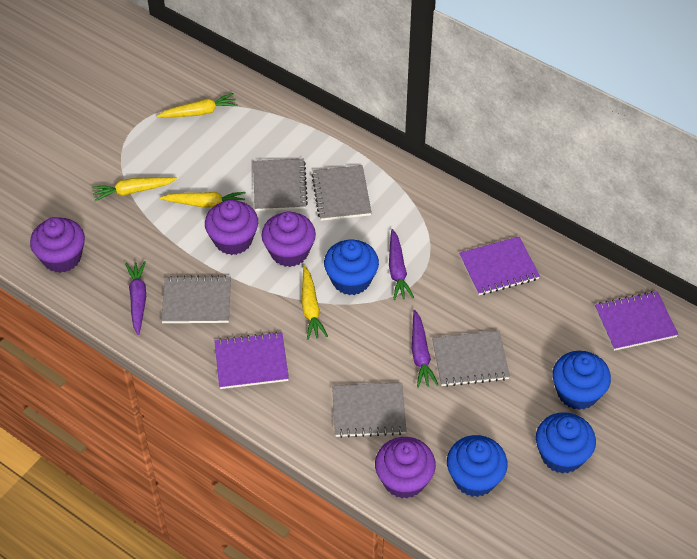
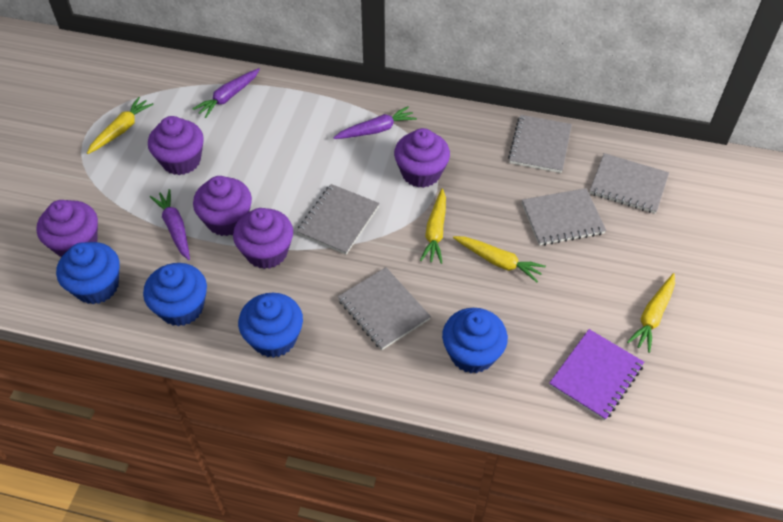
purple cupcake: [30,217,85,273] [205,200,258,255] [262,211,316,267] [375,437,436,498] = 4 -> [36,200,98,257] [148,116,204,175] [193,176,252,236] [233,208,293,269] [394,128,450,188] = 5
purple notebook: [214,332,289,389] [459,237,540,295] [595,291,678,351] = 3 -> [549,329,644,421] = 1

